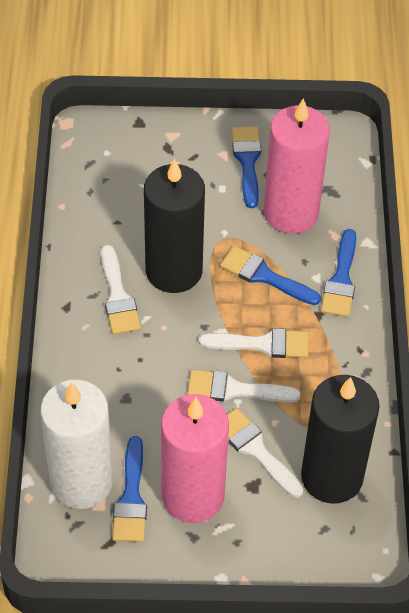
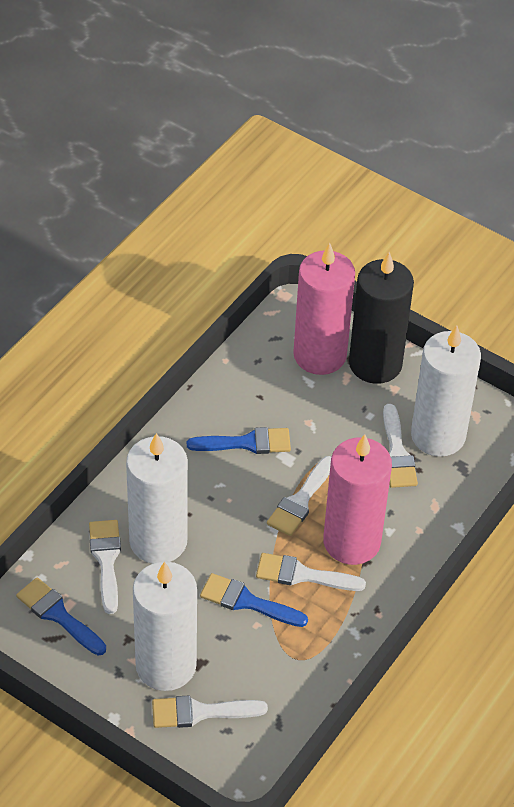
black candle: [144,159,205,293] [301,375,380,504] = 2 -> [349,252,414,384] = 1
blue brush: [112,436,147,542] [220,246,321,305] [232,127,261,208] [321,229,356,317] = 4 -> [16,577,106,655] [187,427,291,454] [200,573,308,627] = 3
white brush: [101,245,141,334] [187,370,300,402] [199,328,309,358] [227,408,304,498] = 4 -> [89,520,121,614] [152,695,268,728] [256,553,366,591] [267,456,331,536] [383,404,418,488] = 5
white candle: [40,380,113,509] = 1 -> [126,433,188,564] [133,562,197,691] [411,325,481,457] = 3

